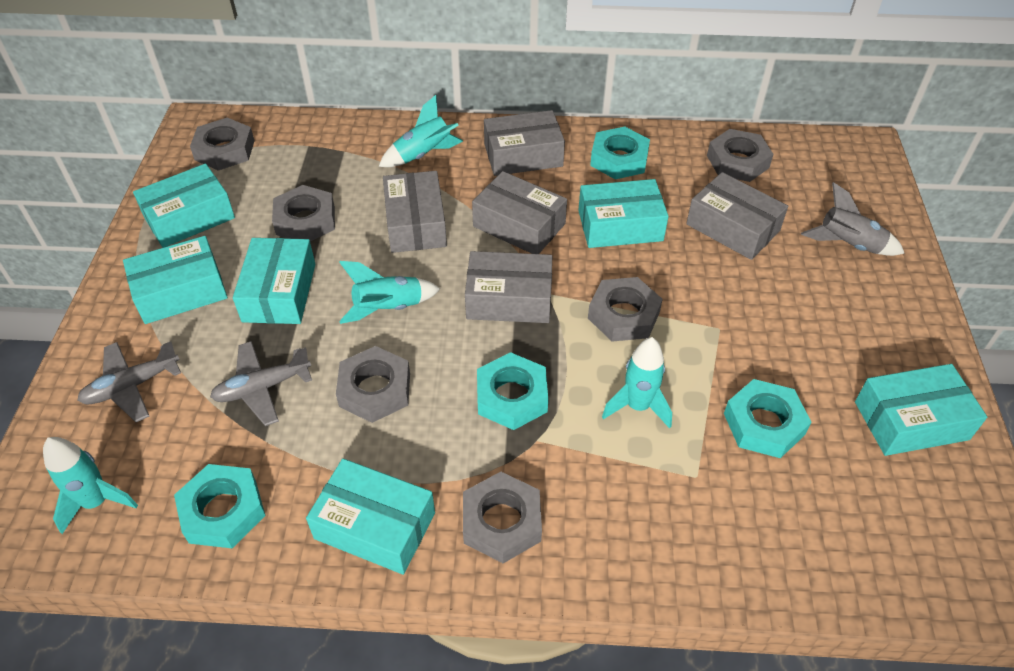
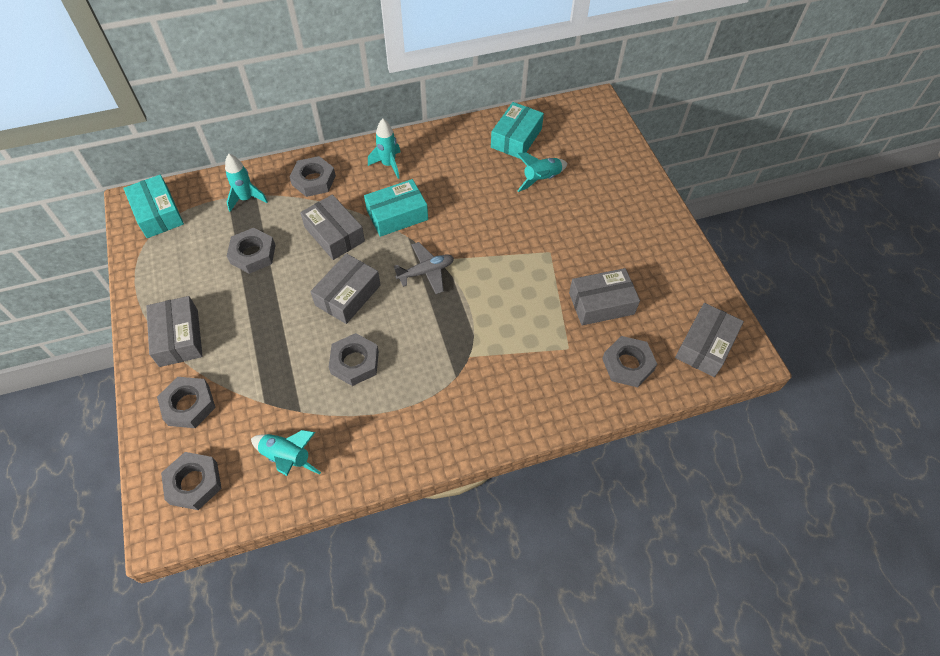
grey plane: [77,341,181,422] [210,341,312,426] = 2 -> [394,242,454,294] = 1
grey rocket: [801,182,905,256] = 1 -> none = 0
turquoise box: [123,236,228,324] [133,164,235,248] [233,238,315,324] [306,458,435,575] [578,179,669,248] [855,364,987,456] = 6 -> [123,175,184,238] [364,179,428,237] [491,102,544,159] = 3
turquoise nut: [174,464,266,548] [477,352,548,430] [590,127,650,179] [724,379,812,458] = 4 -> none = 0

